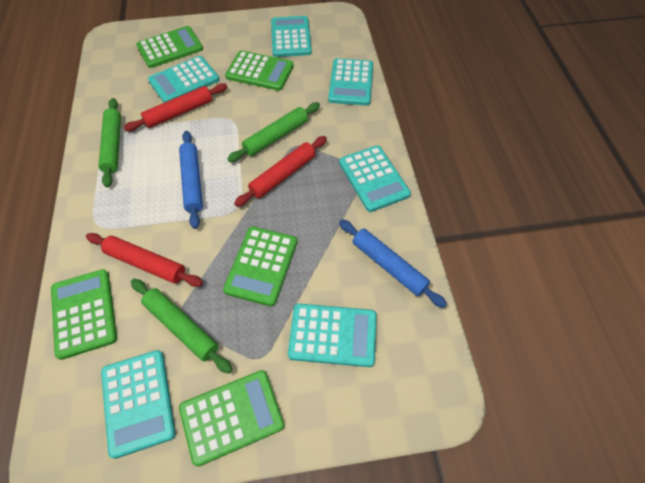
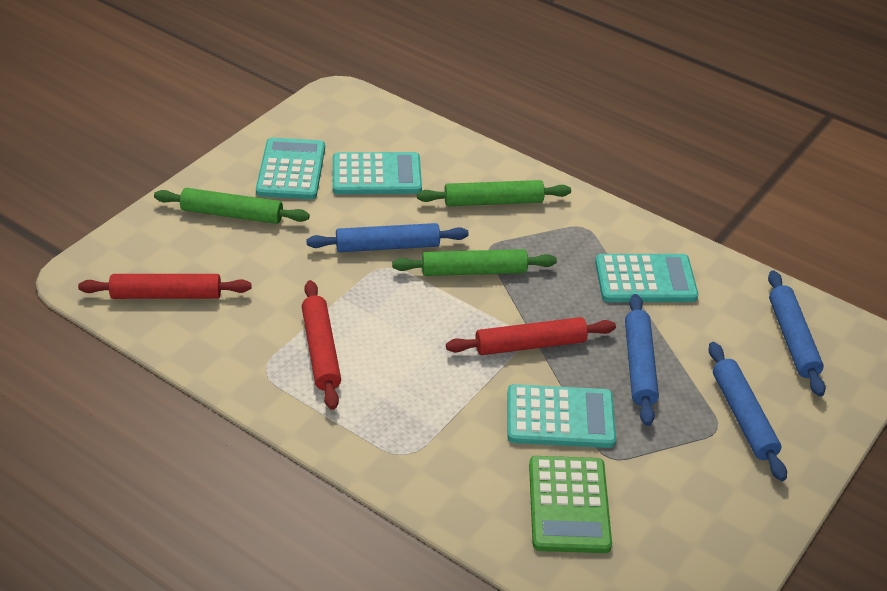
blue rolling pin: [179,131,203,229] [339,219,447,308] = 2 -> [306,223,469,252] [625,294,659,426] [708,342,787,481] [768,271,826,397] = 4
green calculator: [51,269,117,360] [136,26,203,68] [179,370,284,467] [223,226,297,307] [225,51,294,91] = 5 -> [529,456,612,553] = 1
turquoise calculator: [101,350,176,459] [148,56,219,103] [271,16,312,57] [288,304,376,367] [328,58,373,106] [339,145,411,212] = 6 -> [256,138,325,199] [333,152,422,194] [508,384,616,448] [595,254,698,302] = 4

